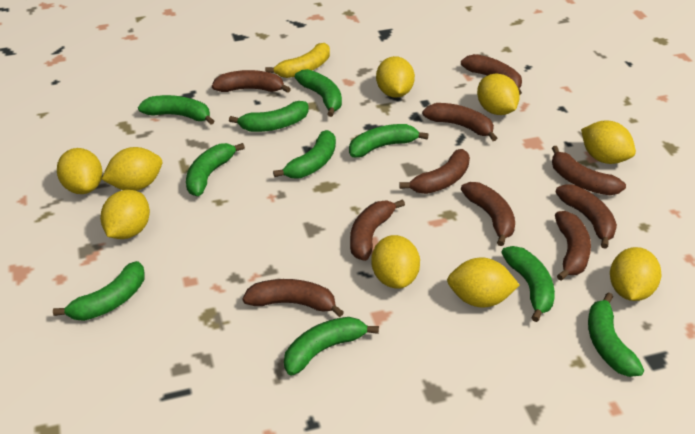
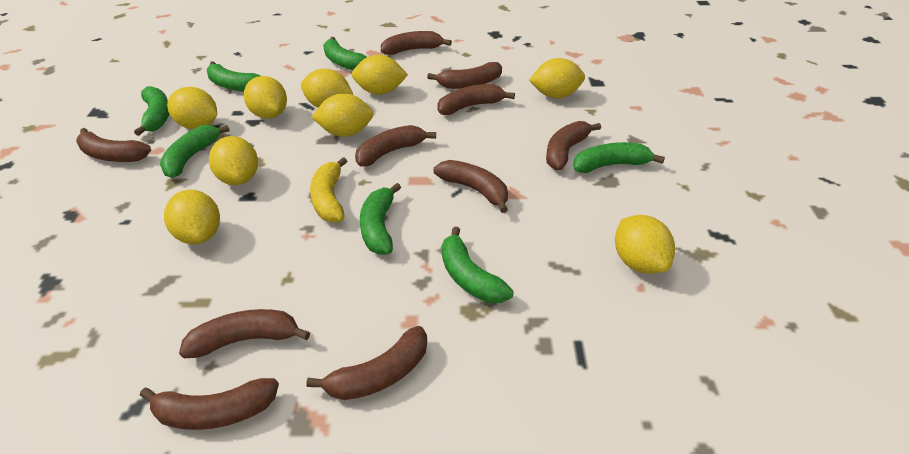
green banana: [53,261,145,321] [138,95,214,125] [186,143,245,196] [229,101,309,132] [273,130,336,178] [284,317,379,375] [295,69,342,117] [349,124,429,158] [501,246,555,322] [588,292,644,377] = 10 -> [134,86,169,136] [160,125,230,178] [207,61,260,92] [323,37,367,70] [360,183,401,255] [442,227,514,303] [573,142,665,173] = 7

